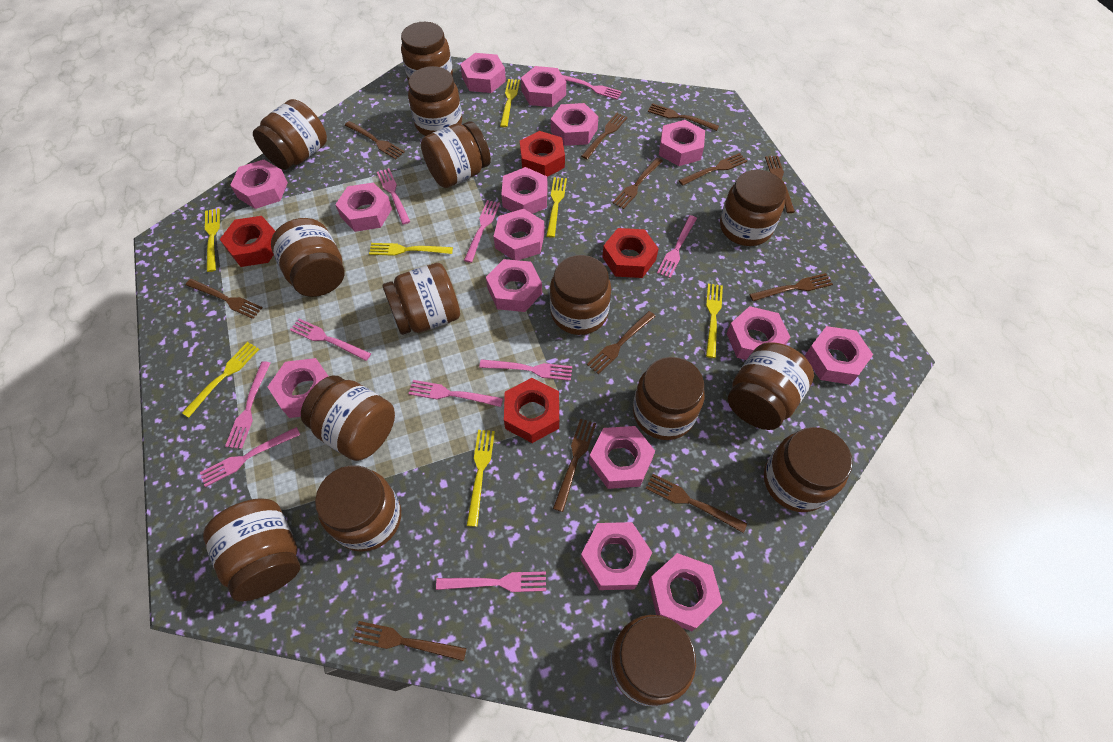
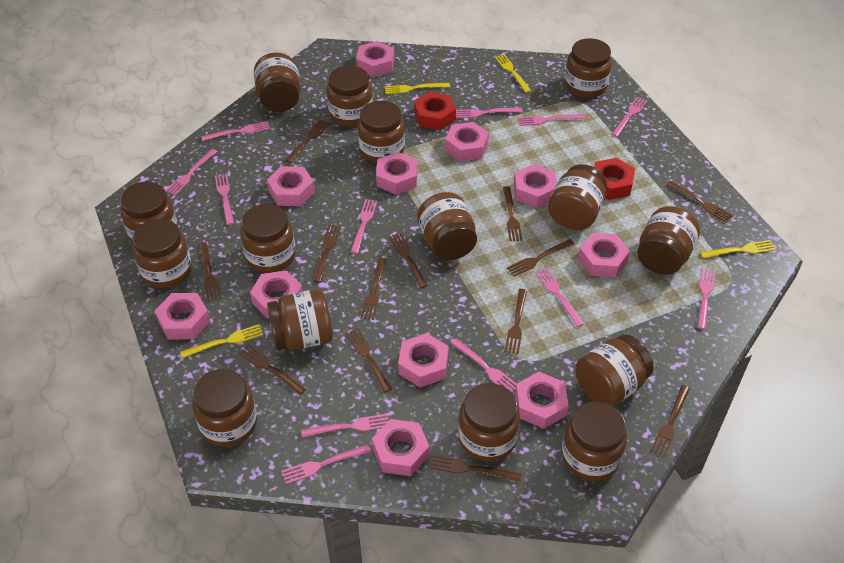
brown fork: [186,279,262,319] [345,121,405,159] [353,621,467,661] [553,419,596,512] [581,113,628,159] [587,311,656,374] [612,157,663,209] [646,474,747,533] [648,103,719,131] [679,153,747,186] [749,273,833,301] [765,156,795,213] = 12 -> [199,242,221,302] [239,344,306,395] [285,120,330,163] [313,225,341,283] [346,328,392,393] [360,258,387,320] [389,232,428,288] [430,454,522,482] [503,186,523,241] [504,289,527,354] [507,239,574,277] [651,385,690,457] [666,181,733,223] = 13
pink fork: [200,427,300,487] [225,361,271,449] [290,319,371,361] [377,168,410,225] [408,380,503,407] [436,572,546,592] [464,200,500,263] [479,359,572,381] [562,75,622,100] [657,215,697,278] = 10 -> [165,149,217,195] [201,121,270,141] [215,174,234,225] [282,444,371,484] [301,414,389,437] [351,199,377,254] [451,338,517,392] [456,108,522,118] [518,114,585,126] [535,268,584,327] [612,97,648,137] [697,268,715,330] = 12
pink nut: [230,160,288,209] [268,358,329,418] [335,182,392,232] [460,53,506,93] [486,259,542,312] [494,209,545,260] [501,167,547,214] [521,66,566,107] [551,103,598,146] [580,522,652,590] [589,426,655,489] [648,553,722,631] [659,120,705,166] [726,306,790,360] [805,326,873,385] = 15 -> [155,293,210,340] [250,270,303,319] [267,166,315,206] [356,41,394,77] [372,419,430,476] [376,152,417,195] [398,333,449,388] [445,122,489,161] [514,164,557,208] [515,372,569,429] [578,233,630,278] = 11
red nut: [220,216,275,267] [504,378,559,443] [520,131,565,177] [602,228,659,278] = 4 -> [414,92,456,130] [594,158,635,200] = 2
yellow fork: [182,342,259,418] [205,208,220,272] [369,243,453,256] [467,430,495,527] [500,79,520,127] [546,177,567,238] [706,284,723,358] = 7 -> [180,324,263,358] [385,83,450,94] [495,54,531,93] [700,240,776,258] = 4

